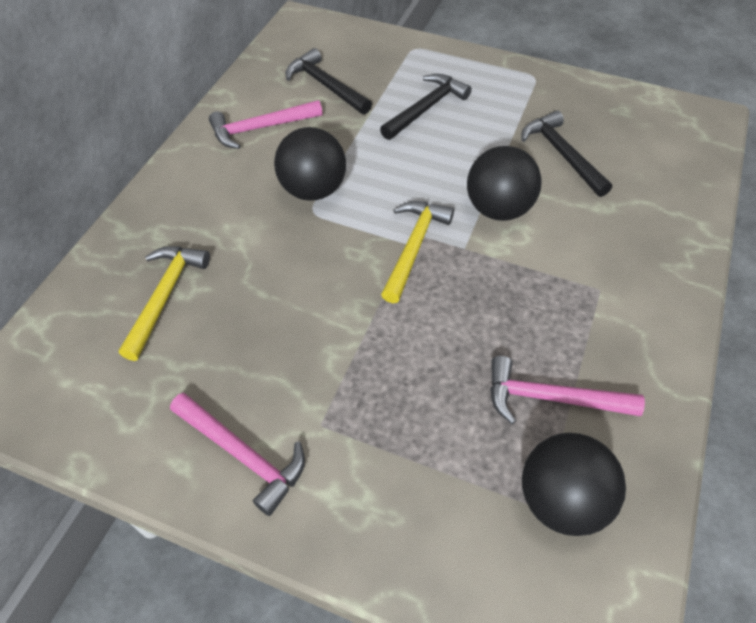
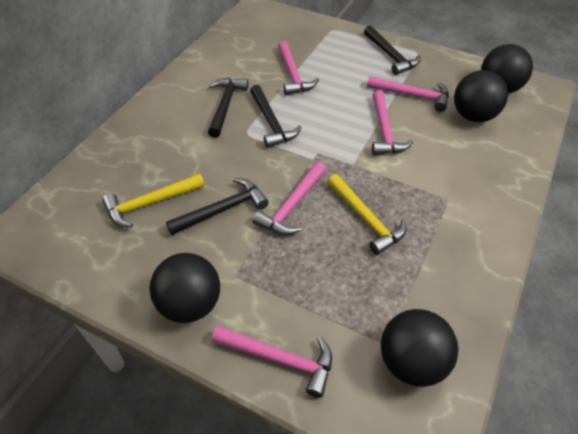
black ball: [274,127,346,201] [467,146,541,221] [522,433,626,536] = 3 -> [150,253,220,323] [381,309,459,387] [454,70,508,122] [481,44,533,94] = 4
black hammer: [286,48,372,115] [380,74,472,140] [521,111,612,197] = 3 -> [166,178,269,235] [208,78,249,138] [250,85,301,148] [364,26,420,75] = 4
pink hammer: [170,393,305,516] [209,100,323,149] [490,356,645,424] = 3 -> [212,326,332,398] [253,162,326,235] [278,41,319,95] [367,76,449,112] [372,91,413,155] = 5

